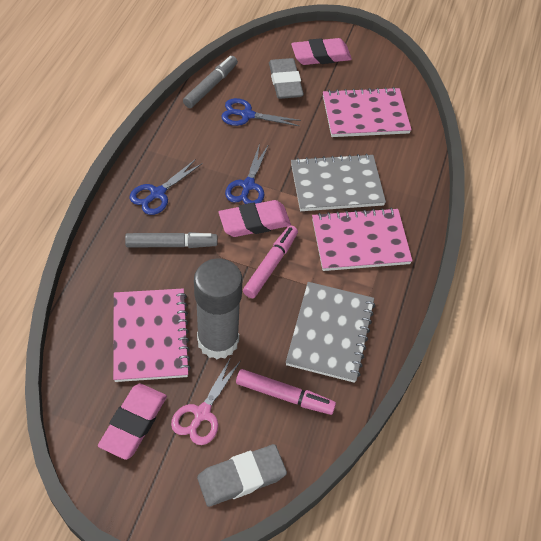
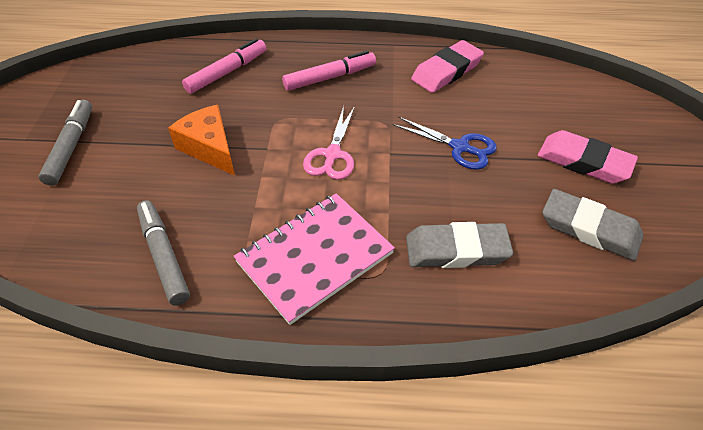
blue scissors: [130,159,203,215] [221,98,301,126] [225,143,269,204] = 3 -> [393,116,497,170] = 1
grey glue stick: [194,258,243,359] = 1 -> none = 0
grey notebook: [286,282,375,383] [291,154,386,211] = 2 -> none = 0
orange cheese: none = 0 -> [168,105,235,176] = 1
pink eraser: [98,383,167,460] [219,200,291,237] [291,38,352,65] = 3 -> [411,40,484,93] [538,130,638,184] = 2
pink notebook: [113,289,191,382] [312,208,413,271] [323,87,412,137] = 3 -> [234,193,395,325] = 1

